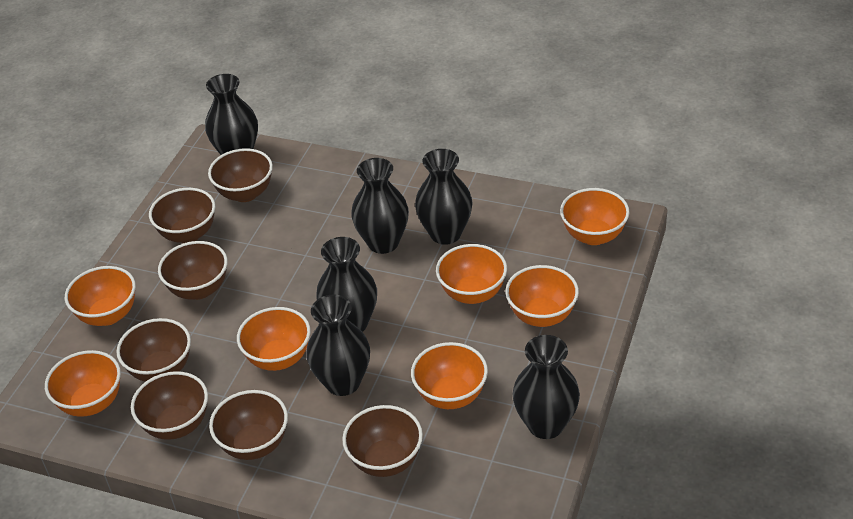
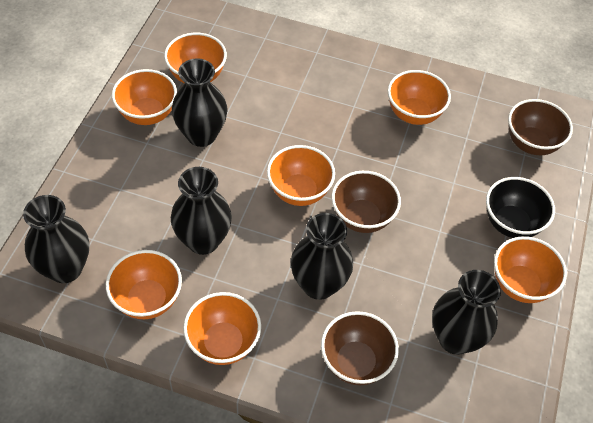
black bowl: none = 0 -> [486,177,555,238] = 1
black vase: [205,74,258,155] [306,294,370,396] [316,237,377,332] [351,158,409,254] [415,149,472,245] [512,335,580,439] = 6 -> [23,195,89,283] [171,167,232,255] [172,58,228,147] [291,213,353,300] [432,270,501,355] = 5
brown bowl: [116,318,191,382] [131,371,208,440] [149,188,215,243] [158,241,228,300] [208,148,273,202] [209,390,288,460] [342,405,423,477] = 7 -> [321,311,399,385] [332,171,401,233] [508,99,573,155] = 3

